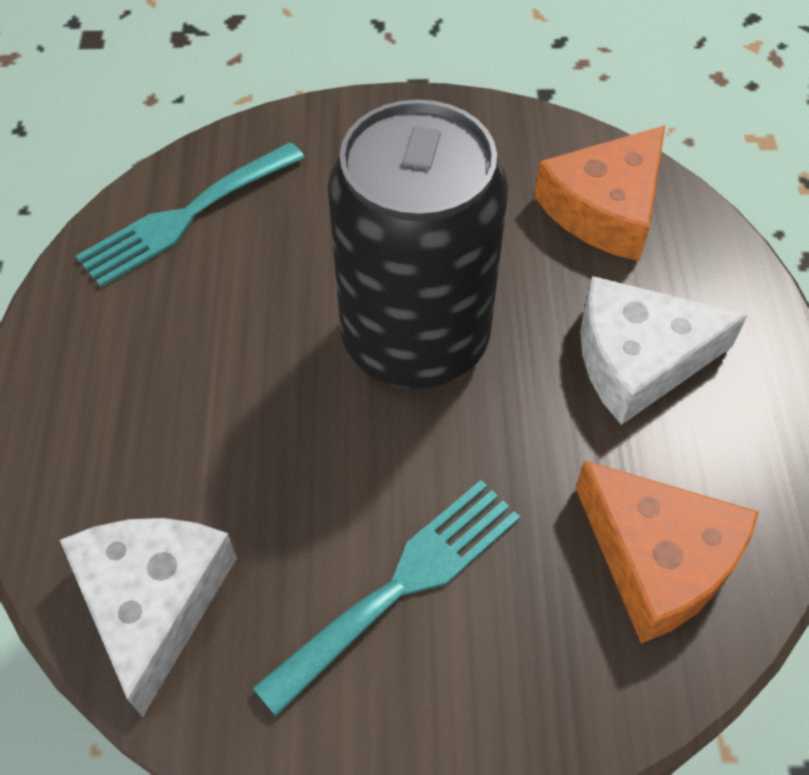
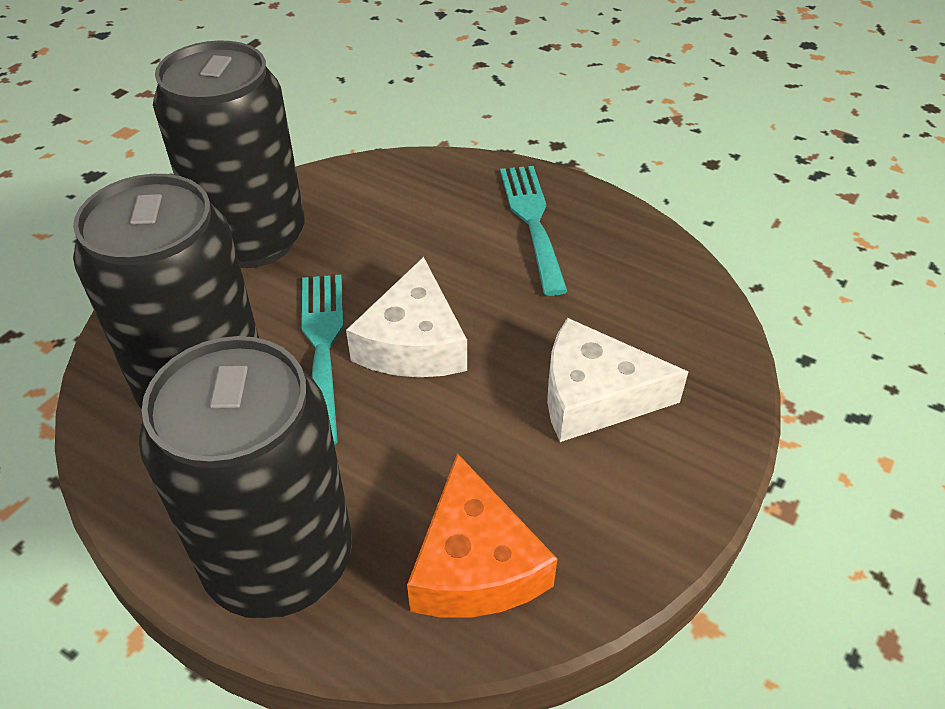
black can: [328,100,508,389] = 1 -> [73,174,259,410] [139,336,352,619] [153,40,305,268] = 3
orange cheese: [534,125,665,261] [576,460,759,644] = 2 -> [407,453,558,618] = 1

